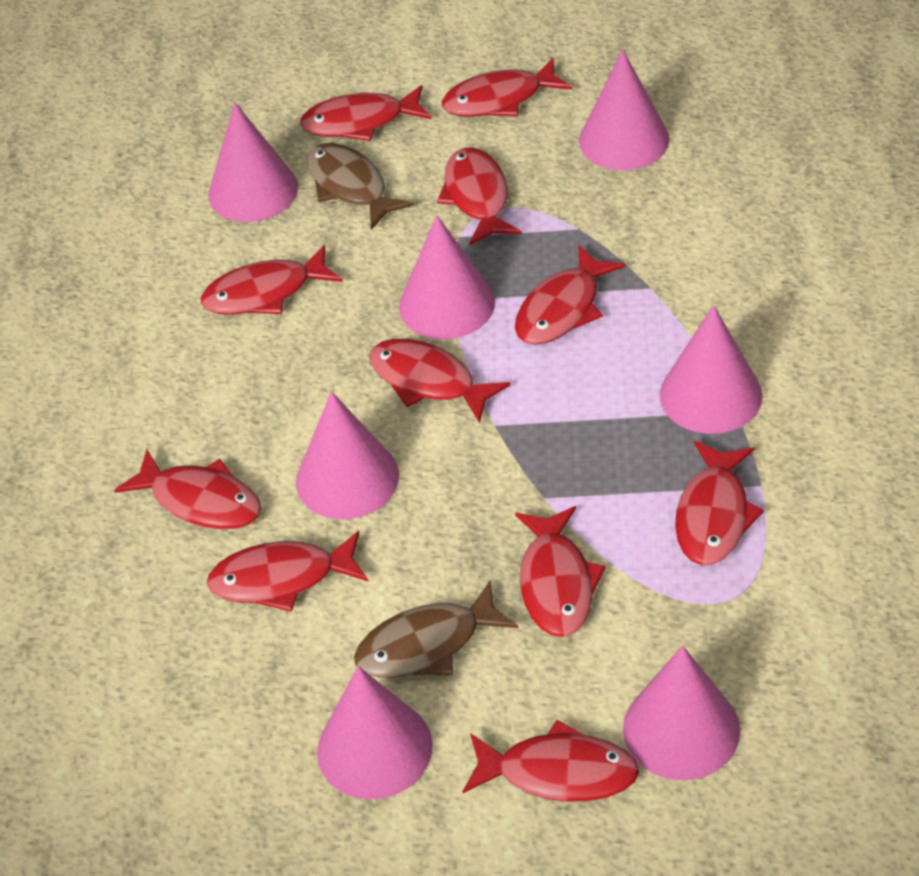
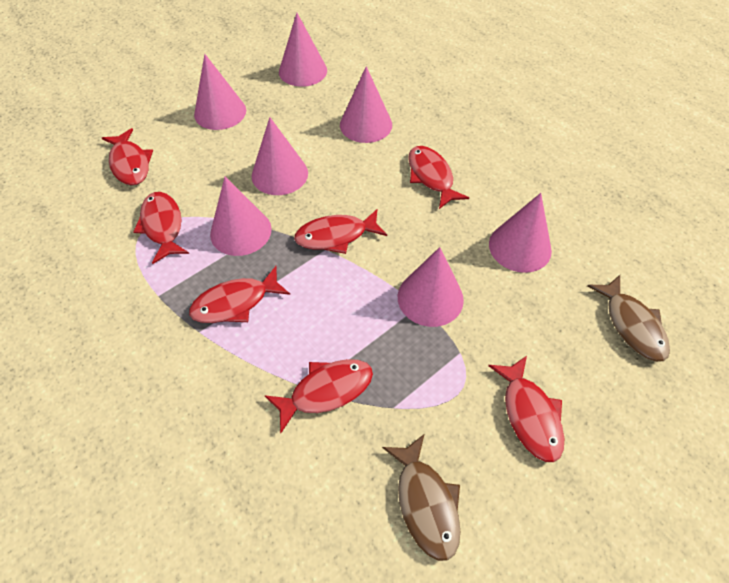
red fish: [114,449,262,530] [201,245,343,315] [207,531,368,612] [300,85,432,141] [369,339,511,423] [437,148,522,246] [442,58,572,117] [462,720,639,802] [515,245,625,345] [515,506,606,637] [675,441,764,565] = 11 -> [102,128,153,185] [133,192,189,264] [189,266,290,323] [264,359,373,433] [294,209,387,254] [408,146,469,209] [488,356,564,462] = 7

